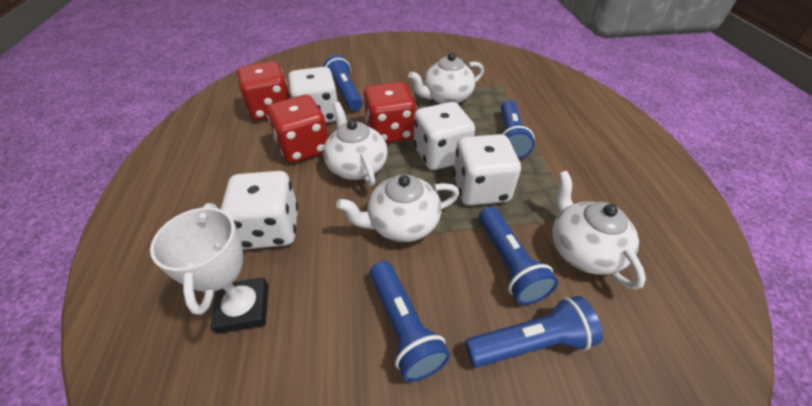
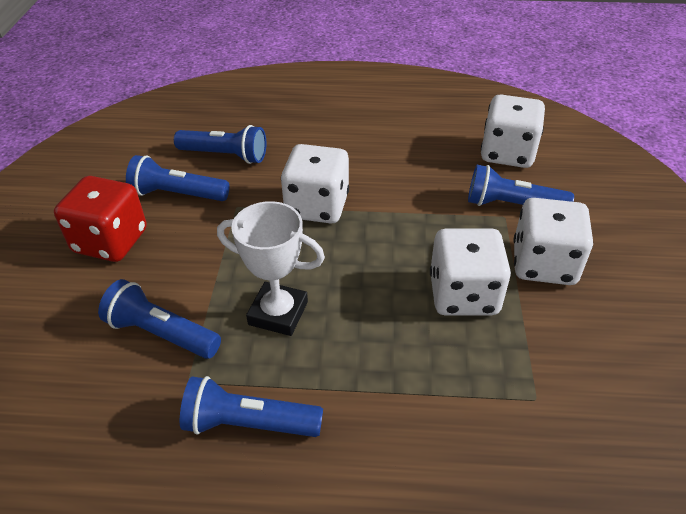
red dice: [237,61,290,121] [267,95,328,163] [364,82,416,143] = 3 -> [54,176,147,262] = 1
white teapot: [323,102,388,186] [336,174,459,242] [408,53,484,104] [552,171,646,290] = 4 -> none = 0

